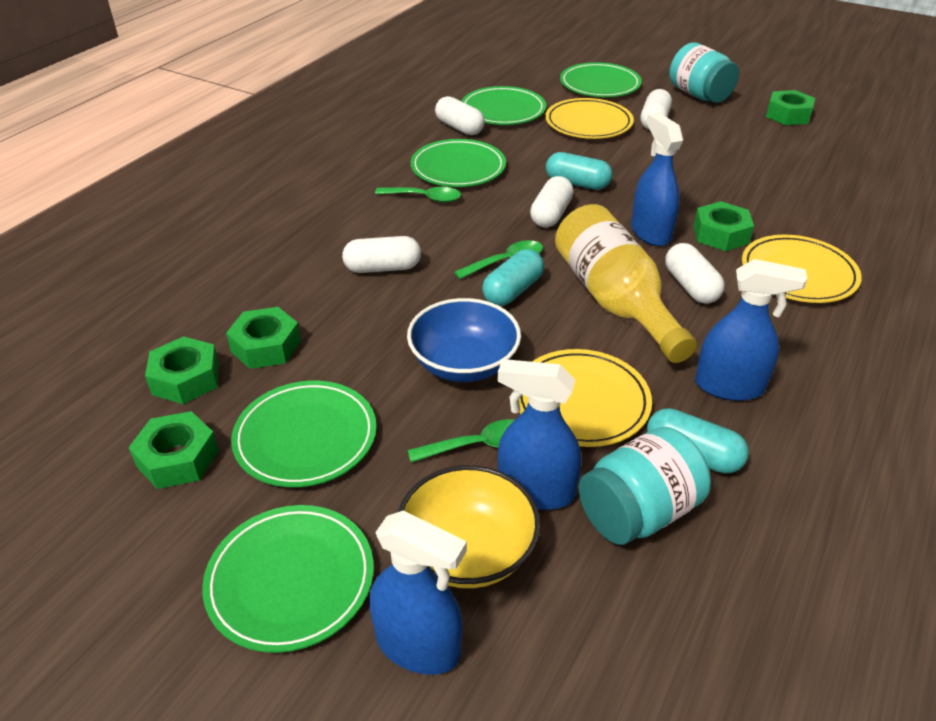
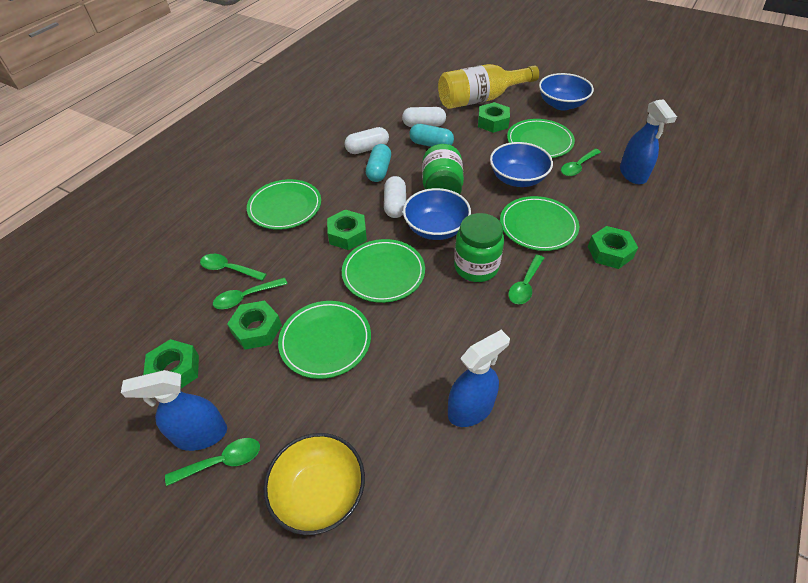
blue bowl: [407,298,521,382] = 1 -> [403,188,471,240] [490,142,553,187] [539,73,594,110] = 3
blue spray bottle: [369,511,467,675] [498,359,581,510] [631,113,683,246] [695,259,807,401] = 4 -> [121,370,227,451] [448,330,510,427] [620,99,677,184] = 3
green jar: none = 0 -> [422,144,464,194] [454,213,504,282] = 2
green spoon: [375,187,461,203] [408,419,514,462] [454,240,543,279] = 3 -> [165,438,260,486] [200,254,267,281] [213,278,287,309] [508,254,544,304] [561,149,601,176] = 5
turquoise capsule: [482,249,544,306] [546,152,613,190] [647,408,749,474] = 3 -> [366,144,391,182] [409,124,454,147] = 2
turquoise jar: [578,427,711,545] [669,43,739,103] = 2 -> none = 0
white capsule: [342,236,421,273] [435,96,485,135] [530,176,574,228] [641,89,672,130] [665,243,725,304] = 5 -> [344,127,389,154] [384,176,406,218] [402,107,446,127] = 3
yellow plate: [519,349,652,447] [545,98,634,139] [742,235,862,303] = 3 -> none = 0

